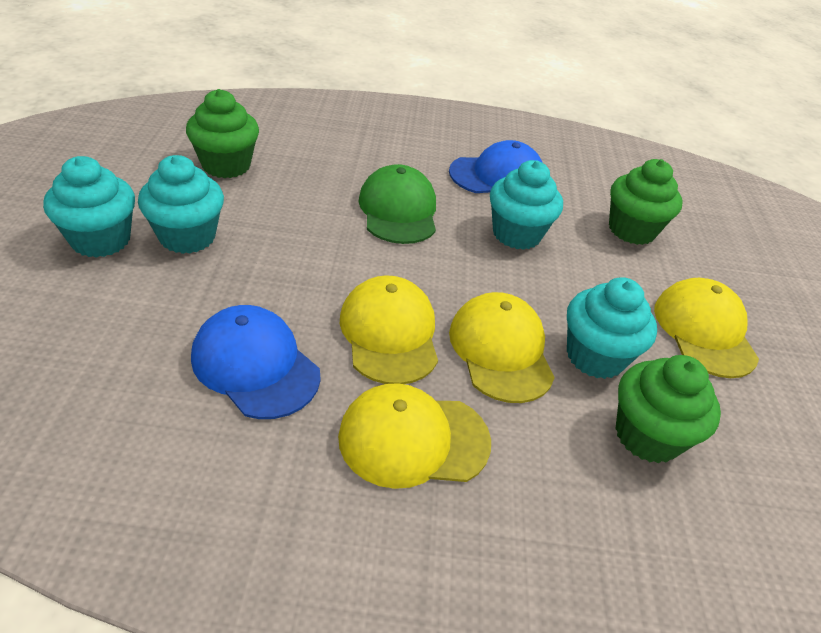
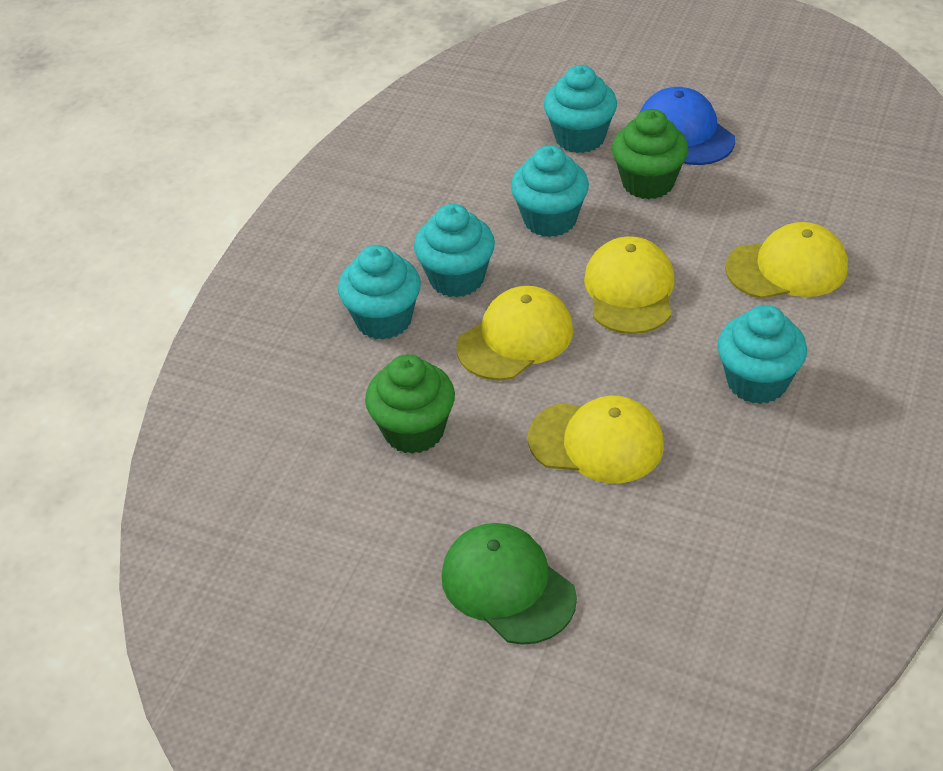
blue cap: [191,305,321,419] [449,140,543,193] = 2 -> [639,87,735,165] = 1
green cupcake: [186,89,259,178] [609,159,683,245] [615,355,721,464] = 3 -> [365,354,455,454] [612,109,688,200] = 2
turquoise cupcake: [43,156,135,258] [138,155,224,254] [490,160,563,250] [567,277,657,379] = 4 -> [338,245,421,340] [414,204,495,298] [511,145,589,237] [544,65,617,153] [717,305,807,404] = 5

